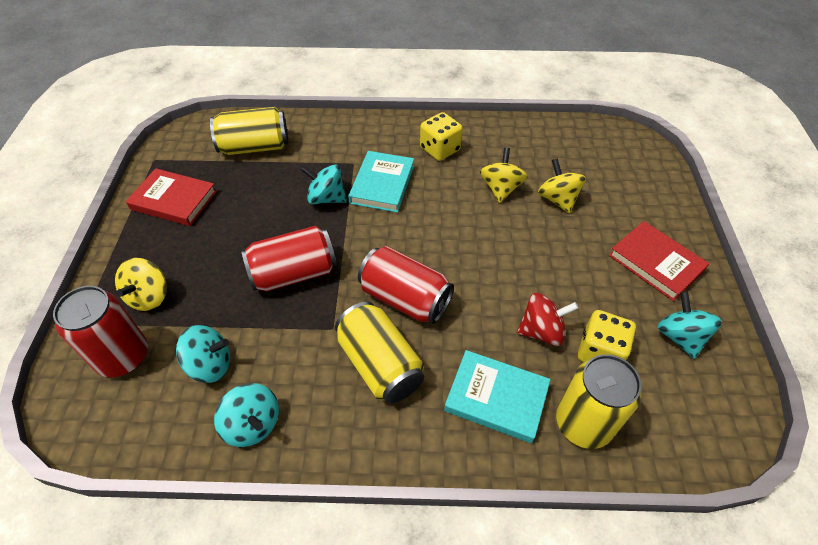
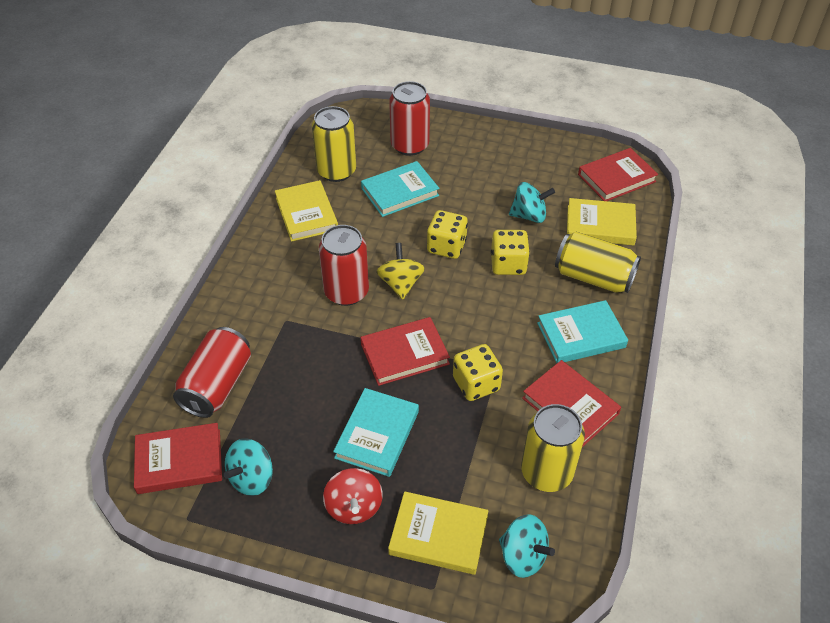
red book: [126,168,217,226] [609,221,709,301] = 2 -> [134,423,222,494] [360,317,450,386] [522,360,621,447] [578,148,658,201] = 4
turquoise book: [348,151,414,213] [444,350,551,443] = 2 -> [333,388,419,477] [361,161,439,217] [537,300,628,363] = 3
turquoise spinning top: [176,325,230,383] [214,383,279,447] [300,164,347,204] [658,291,722,359] = 4 -> [224,439,273,496] [499,515,555,578] [509,182,555,223] = 3
yellow book: none = 0 -> [275,180,338,242] [388,491,488,575] [567,198,637,245] = 3
yellow dice: [420,112,463,161] [578,310,636,362] = 2 -> [427,210,468,259] [453,344,503,401] [491,230,530,275] = 3
yellow spinning top: [115,258,167,311] [480,148,527,203] [538,158,586,213] = 3 -> [376,243,425,300] = 1

